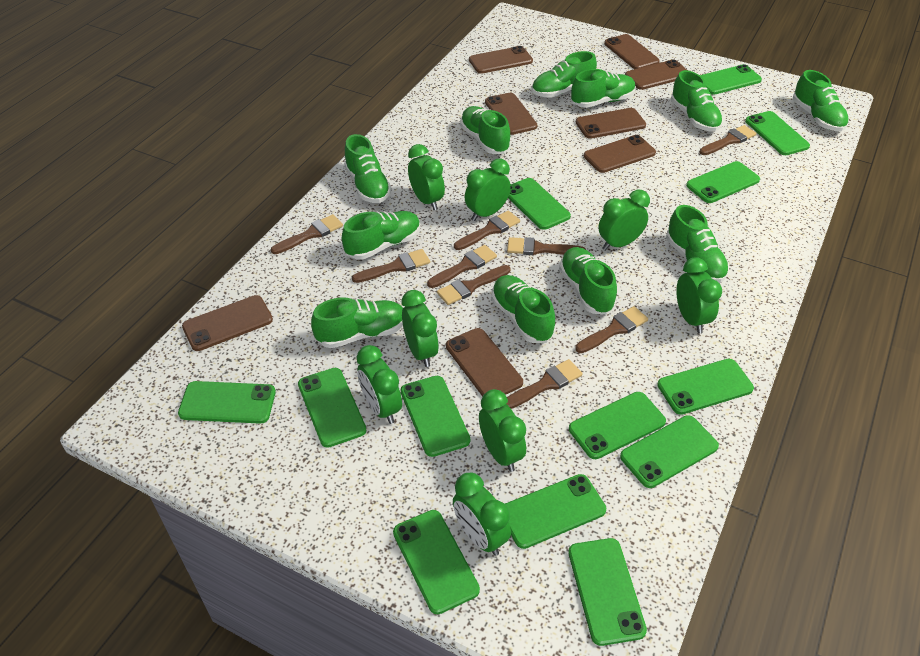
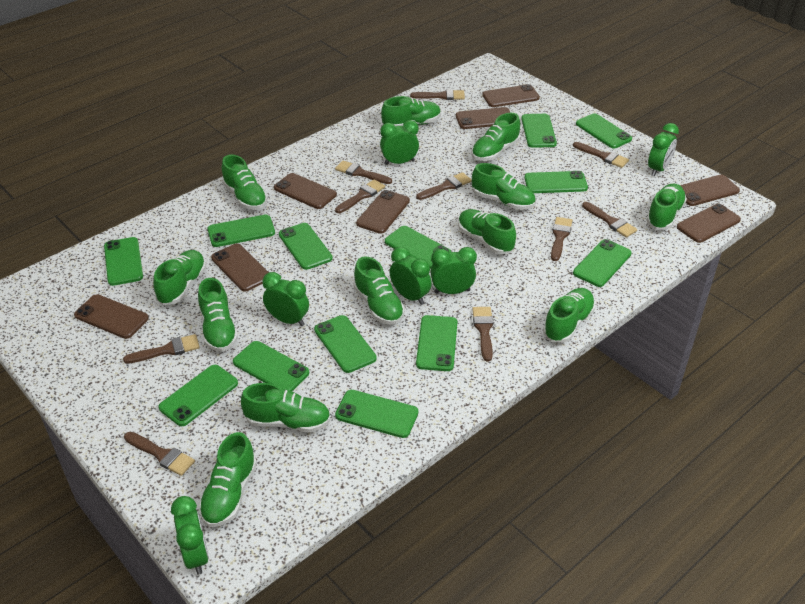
brown brush: [271,214,343,254] [352,249,430,283] [427,245,497,288] [437,265,511,305] [454,211,520,250] [506,359,583,409] [507,237,586,255] [576,306,648,353] [699,125,756,155] = 9 -> [123,334,200,364] [124,432,195,476] [335,160,392,184] [335,179,385,213] [410,89,465,100] [416,172,472,200] [472,307,493,361] [551,217,573,261] [573,142,629,168] [582,202,637,238] = 10
green clock: [357,345,402,424] [402,290,439,367] [408,144,445,210] [453,473,511,556] [465,158,511,221] [479,389,526,472] [598,190,650,250] [676,257,722,333] = 8 -> [171,496,209,575] [262,272,309,326] [380,120,419,165] [390,247,431,305] [431,247,477,294] [648,123,679,176] = 6
green shoe: [311,297,403,348] [342,211,421,260] [344,134,391,203] [460,106,511,154] [491,275,555,343] [532,51,597,98] [559,247,617,315] [571,69,636,108] [666,205,729,283] [671,70,723,132] [793,70,849,131] = 11 -> [153,250,206,305] [198,278,238,352] [199,432,257,527] [222,155,268,210] [241,383,331,433] [353,256,405,325] [381,96,441,126] [458,209,516,254] [472,113,520,161] [472,163,536,210] [543,288,595,343] [646,184,687,229] = 12

